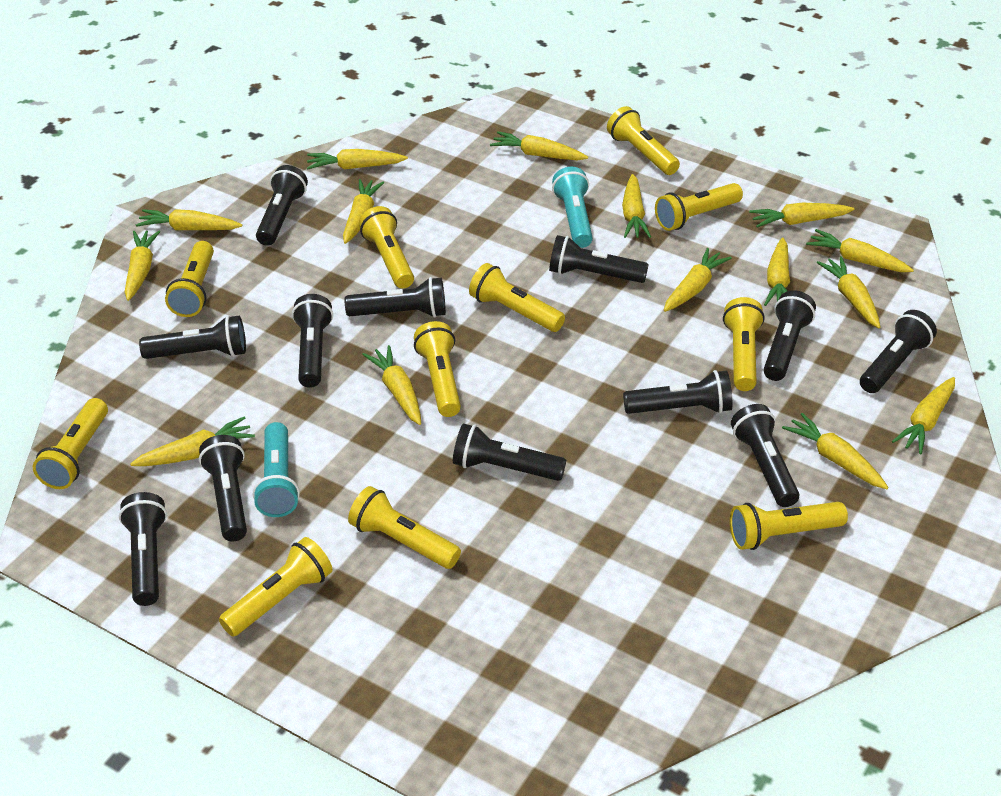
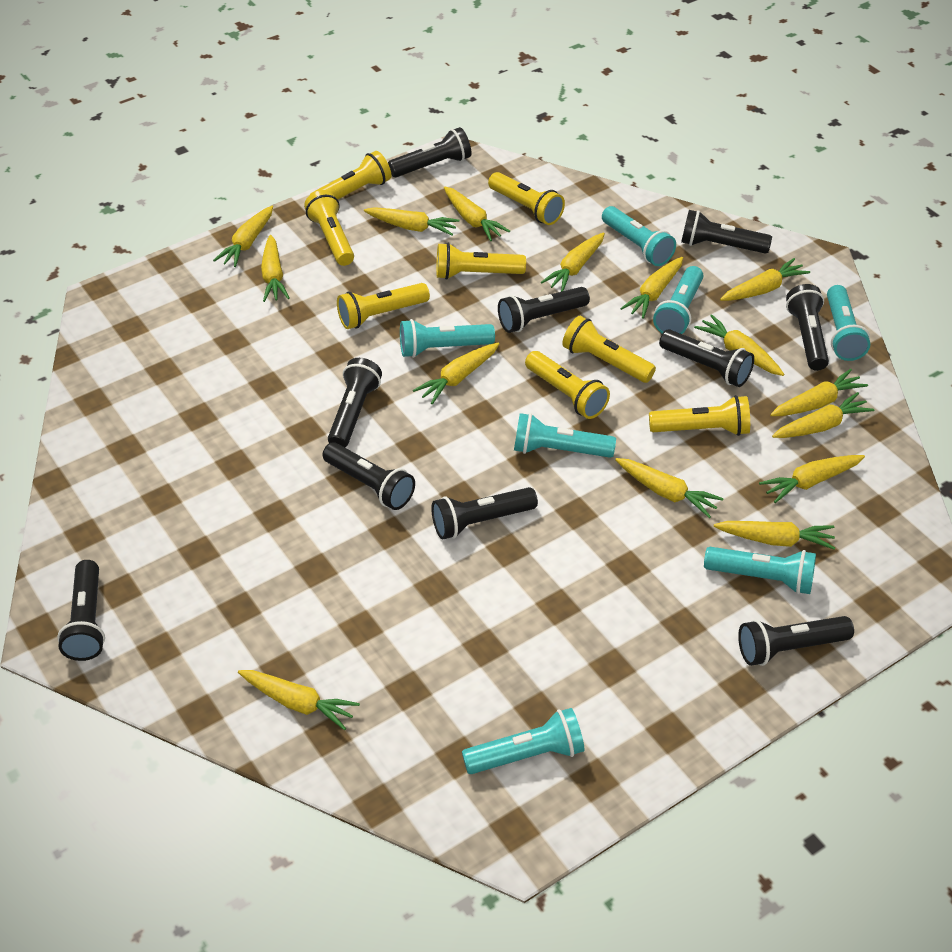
black flashlight: [119,492,167,606] [139,315,246,359] [199,435,247,542] [256,165,308,246] [292,294,333,388] [345,277,446,318] [453,423,566,481] [549,235,649,283] [623,370,732,414] [731,404,800,507] [764,290,816,381] [860,310,937,393] = 12 -> [57,560,105,661] [323,442,415,510] [328,358,382,447] [388,127,471,177] [431,487,538,539] [498,287,590,333] [659,329,754,387] [681,210,772,254] [738,616,854,666] [786,284,829,371] = 10
turquoise flashlight: [253,422,300,517] [552,167,593,248] = 2 -> [400,319,495,358] [462,708,585,774] [514,413,616,458] [602,206,676,266] [653,266,704,334] [704,547,816,594] [827,285,870,361] = 7
yellow flashlight: [33,398,108,489] [165,241,214,317] [219,537,333,637] [348,486,461,569] [359,206,414,289] [414,321,461,417] [469,263,565,332] [607,106,680,175] [655,183,743,231] [723,297,765,391] [730,502,848,550] = 11 -> [304,190,354,266] [310,151,391,199] [337,283,430,329] [436,243,526,280] [488,172,565,225] [525,351,610,419] [562,316,656,383] [649,395,750,436] = 8

